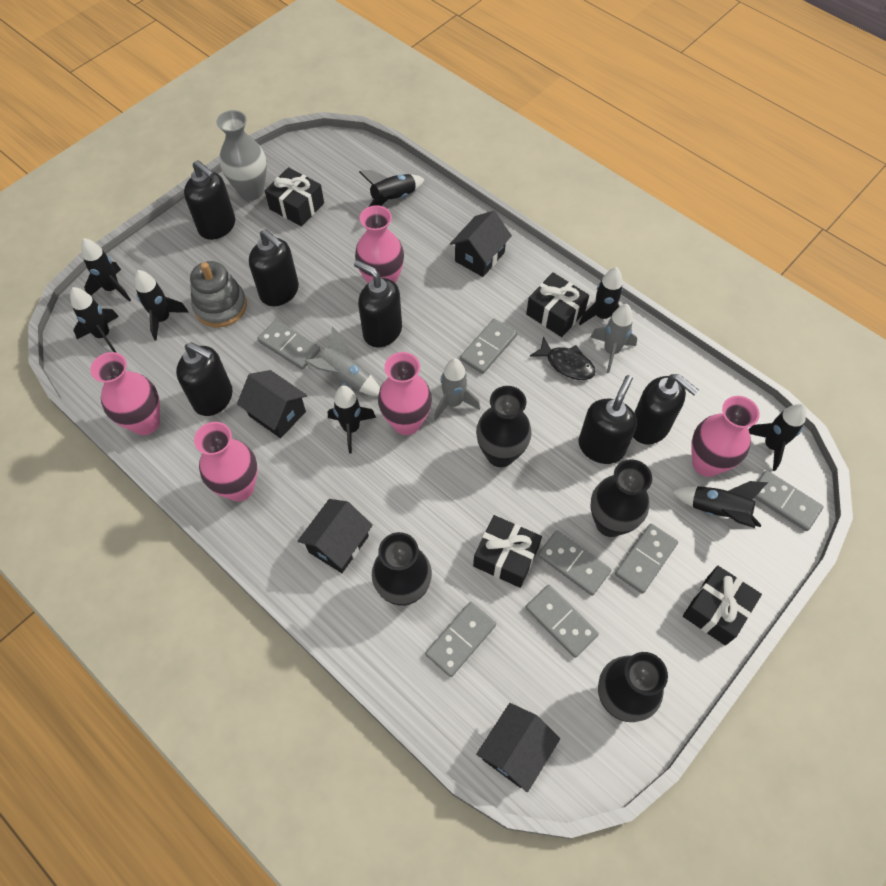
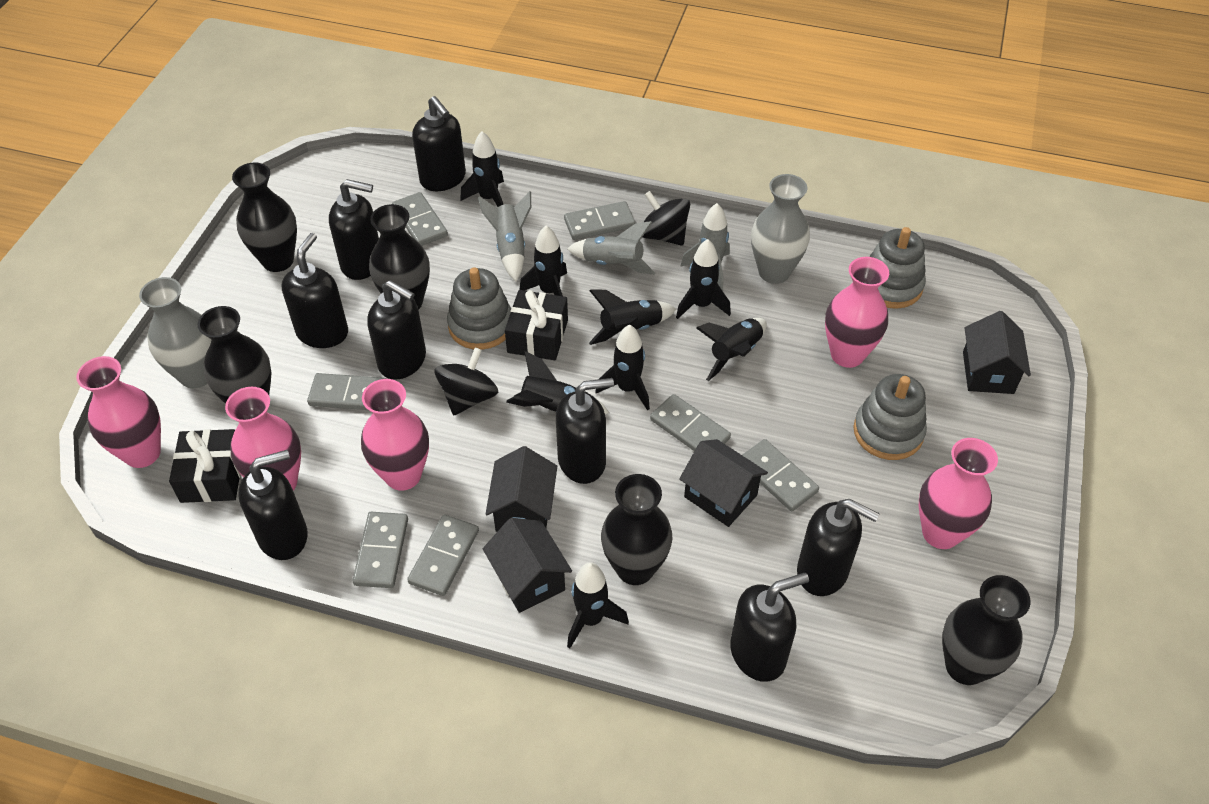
black fish: [530,337,596,380] = 1 -> none = 0
black gift: [265,167,324,226] [473,515,542,588] [526,272,589,337] [683,566,762,646] = 4 -> [169,429,241,503] [505,290,568,360] = 2
black soap dispenser: [176,342,233,416] [184,160,235,240] [249,229,299,306] [354,260,402,347] [579,375,637,464] [633,374,699,444] = 6 -> [238,450,308,560] [282,233,348,348] [329,179,379,280] [367,280,426,380] [412,96,466,191] [556,378,614,484] [730,573,809,682] [797,499,880,596] = 8
black spinning top: none = 0 -> [434,348,498,415] [643,191,690,246] = 2
black vase: [372,532,432,606] [476,386,532,467] [591,459,652,537] [598,652,668,722] = 4 -> [197,306,271,404] [232,163,297,272] [369,204,430,310] [601,474,673,585] [942,575,1031,685] = 5
grey stacking toy: [190,261,247,328] = 1 -> [447,267,511,350] [853,374,927,460] [869,227,926,309] = 3
grey vase: [216,110,267,201] = 1 -> [139,277,211,388] [751,174,810,284] = 2

